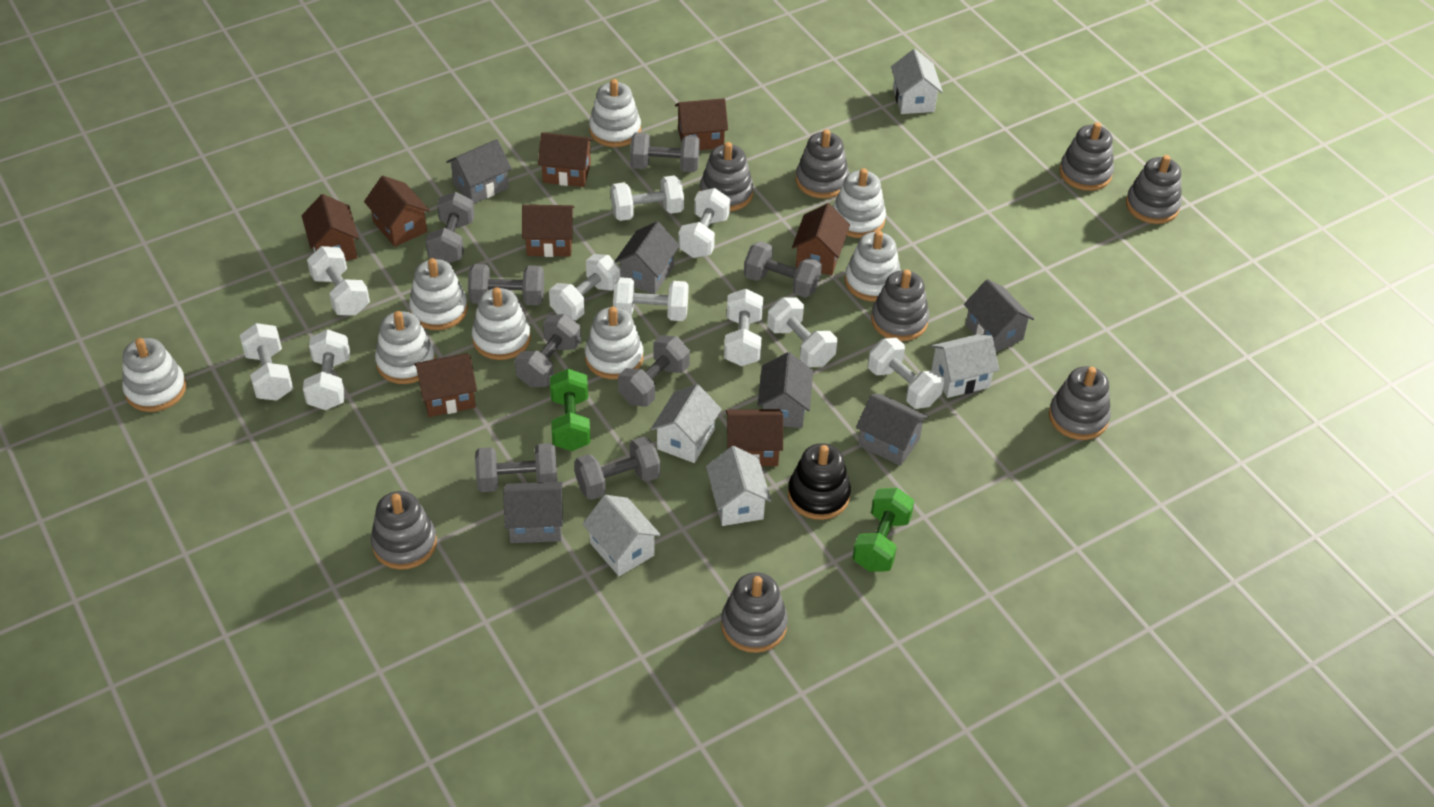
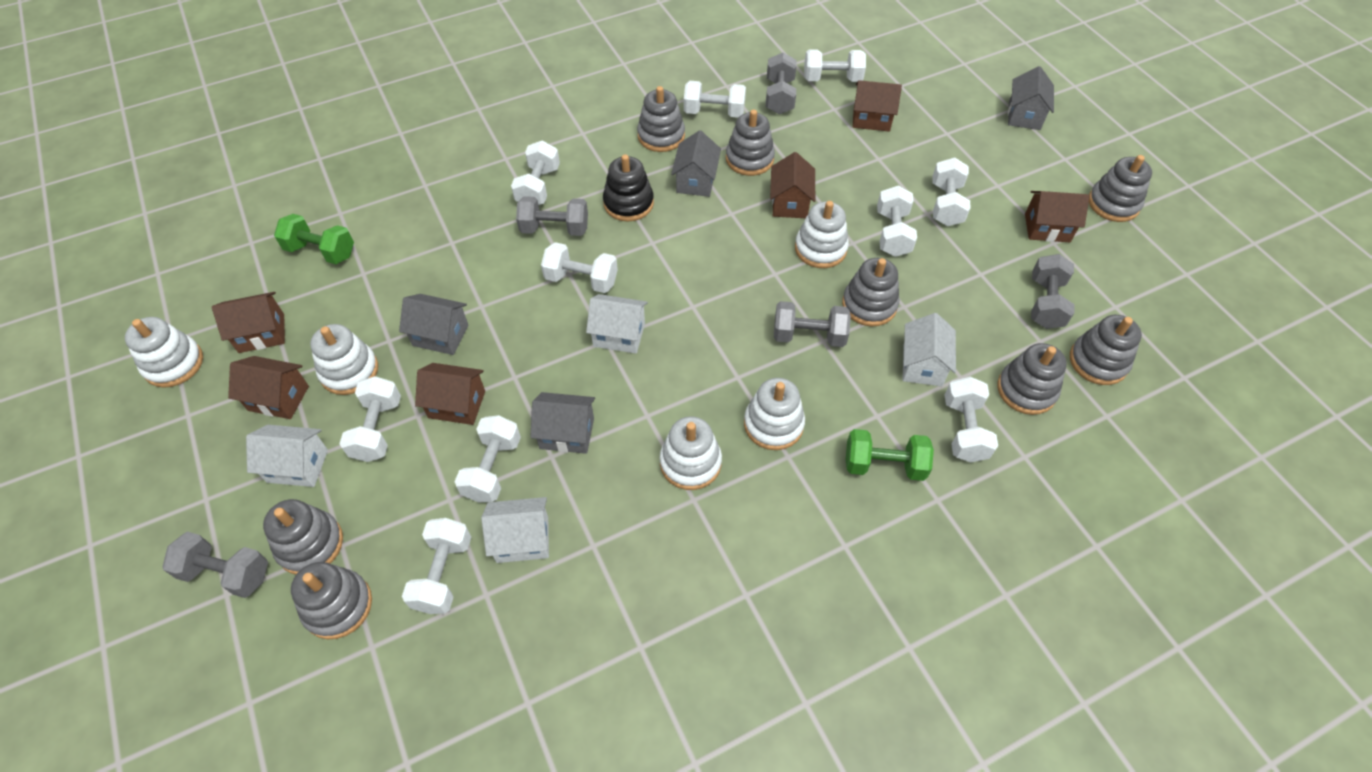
brown house: [302,194,359,261] [364,176,430,247] [414,353,477,417] [522,205,574,257] [538,132,593,187] [675,98,728,150] [726,409,783,466] [792,203,850,275] = 8 -> [212,292,285,353] [228,356,309,419] [415,363,485,425] [770,152,815,218] [852,80,902,132] [1025,191,1090,242] = 6
grey dumbbell: [426,192,475,263] [468,264,544,305] [475,443,557,492] [515,314,581,387] [574,436,661,500] [618,335,690,407] [630,132,700,172] [744,241,822,298] = 8 -> [163,532,268,598] [516,196,588,236] [766,53,797,114] [774,301,851,347] [1031,254,1074,329] = 5
grey house: [446,139,512,204] [503,482,563,543] [615,221,680,294] [757,352,813,428] [856,394,929,466] [964,279,1034,352] = 6 -> [399,294,468,355] [531,392,595,454] [671,130,721,197] [1008,66,1054,130] = 4
white house: [583,495,661,576] [651,384,722,463] [706,446,772,526] [891,49,943,114] [931,334,999,398] = 5 -> [246,425,328,487] [481,497,549,563] [586,294,648,354] [902,313,956,386] = 4
white stacking toy: [122,338,186,412] [375,311,436,384] [409,258,468,330] [472,287,531,360] [585,307,643,379] [589,79,641,147] [833,168,886,238] [845,230,901,301] = 8 -> [125,317,203,388] [310,324,378,395] [660,416,722,490] [744,378,805,450] [795,201,849,268] = 5

